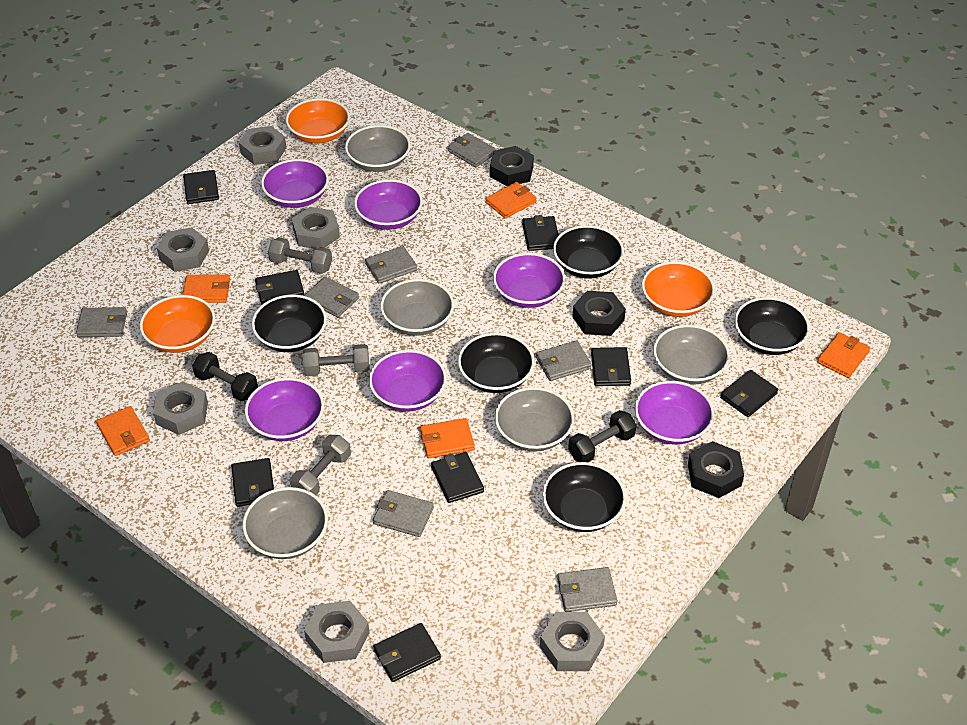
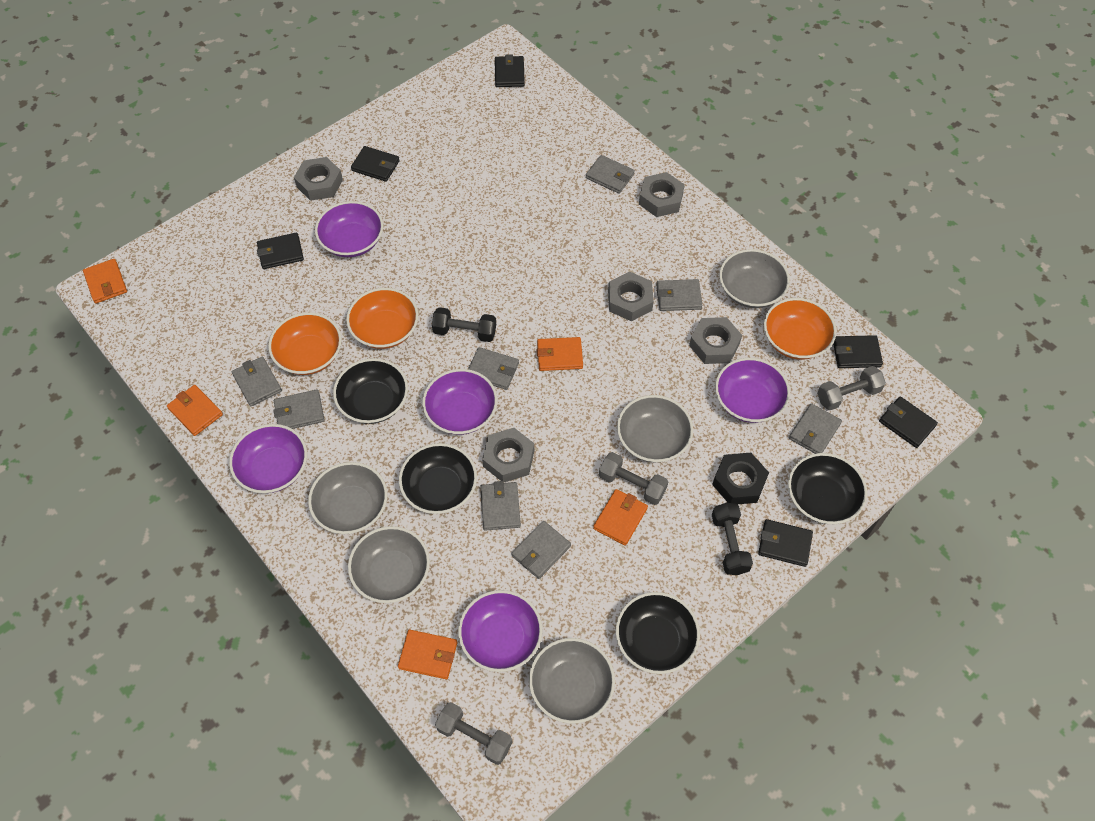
black bowl: [252,295,327,352] [458,333,535,393] [542,462,626,532] [553,225,624,279] [734,297,810,355] = 5 -> [333,358,408,424] [399,443,477,514] [616,592,700,674] [788,453,867,524] = 4
black nut: [490,146,534,186] [573,291,626,336] [688,441,744,498] = 3 -> [712,453,769,504] = 1
black wallet: [183,170,219,204] [231,458,274,507] [255,270,304,305] [373,623,441,682] [431,452,484,503] [522,215,559,251] [591,347,631,386] [720,370,778,417] = 8 -> [257,233,304,269] [351,146,400,182] [495,54,525,87] [758,519,813,567] [833,335,883,368] [879,396,938,448] = 6
grey nut: [153,381,208,435] [157,227,209,272] [239,126,287,165] [292,207,340,249] [304,601,369,663] [540,612,605,671] = 6 -> [294,157,343,201] [482,428,534,482] [608,272,654,321] [639,172,685,217] [689,317,742,364] = 5
grey wallet: [76,307,127,337] [304,276,359,317] [365,246,417,284] [373,490,434,537] [448,133,496,167] [536,340,592,381] [557,567,617,612] = 7 -> [232,356,282,407] [274,389,325,429] [468,347,519,390] [480,481,521,531] [511,521,571,579] [586,155,635,194] [656,279,703,311] [789,403,842,454] = 8
purple bowl: [245,378,324,441] [261,159,329,208] [354,179,423,230] [369,350,447,412] [493,253,565,308] [635,381,714,444] = 6 -> [229,424,307,493] [315,201,383,257] [422,369,497,435] [458,590,543,672] [715,358,790,423] = 5

